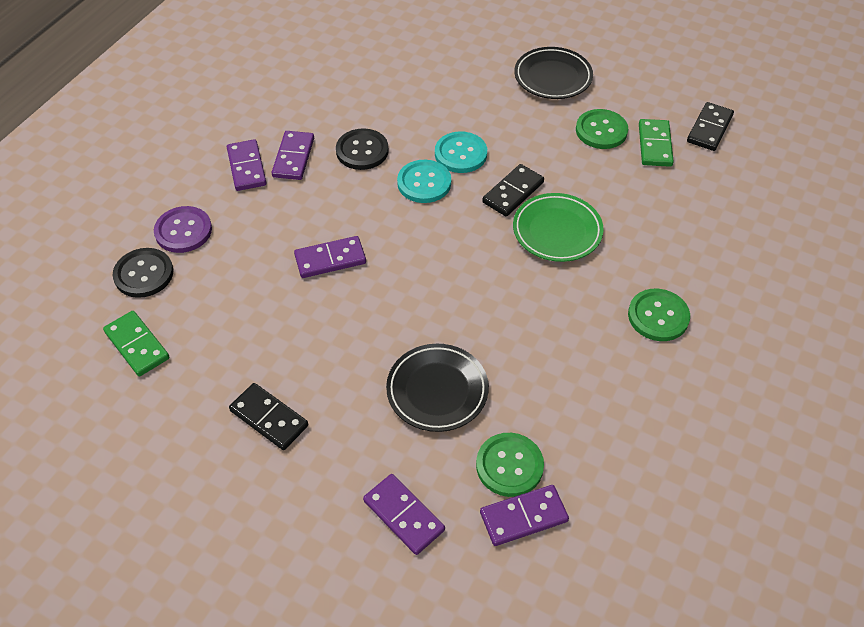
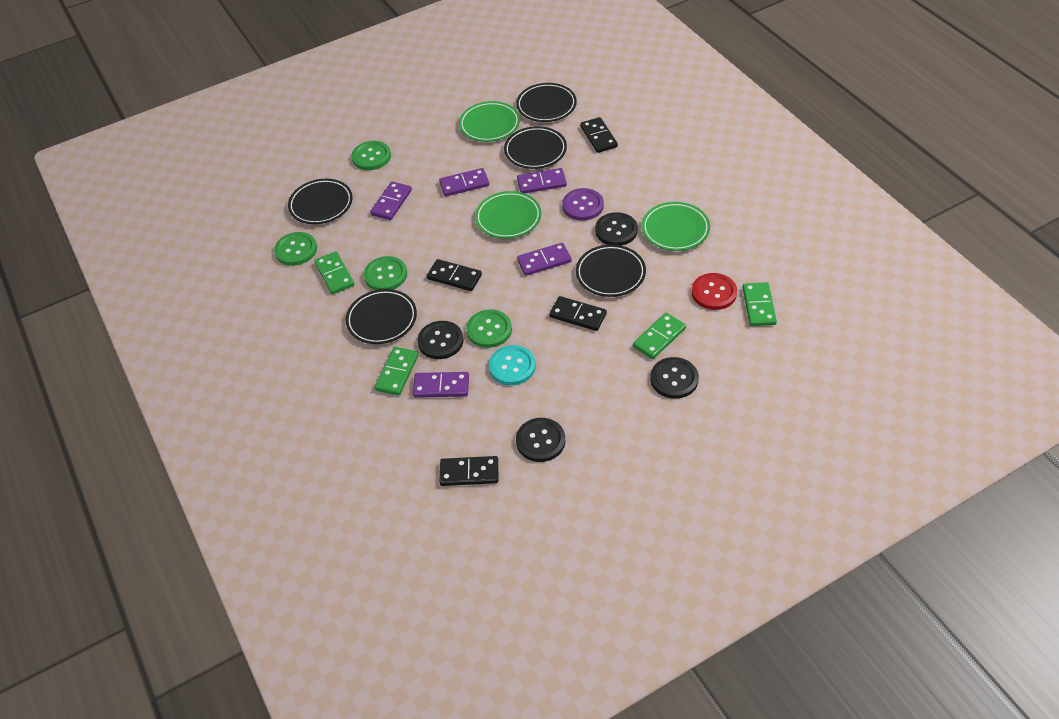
black button: [113,248,173,298] [336,128,389,170] = 2 -> [417,321,464,359] [516,418,565,462] [595,212,638,246] [650,357,699,399] = 4
black domino: [229,383,308,450] [482,164,544,216] [687,102,734,151] = 3 -> [427,259,482,291] [439,456,498,486] [549,296,607,331] [580,117,618,153] = 4
black plate: [386,344,489,432] [514,47,593,99] = 2 -> [288,179,353,224] [345,289,417,344] [504,126,567,169] [516,83,577,122] [576,245,646,297] = 5
green button: [476,433,544,497] [576,109,628,149] [628,289,690,341] = 3 -> [274,232,317,266] [351,141,391,170] [364,256,407,290] [466,309,512,348] = 4
green domino: [103,311,169,376] [639,119,674,167] = 2 -> [314,251,354,294] [375,347,419,396] [633,313,686,359] [742,282,777,326] = 4
green plate: [513,193,604,262] = 1 -> [459,101,520,142] [475,191,541,239] [642,202,710,251] = 3
red button: none = 0 -> [692,273,737,310] = 1
turquoise button: [397,160,451,203] [435,131,487,173] = 2 -> [489,345,536,385] = 1

